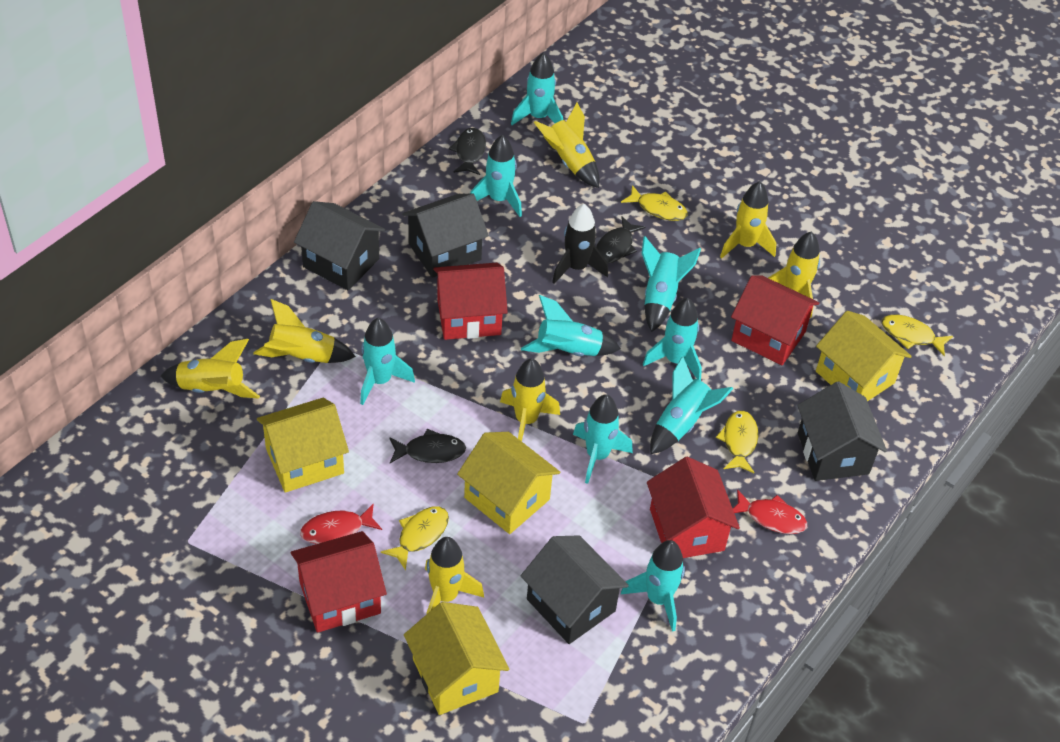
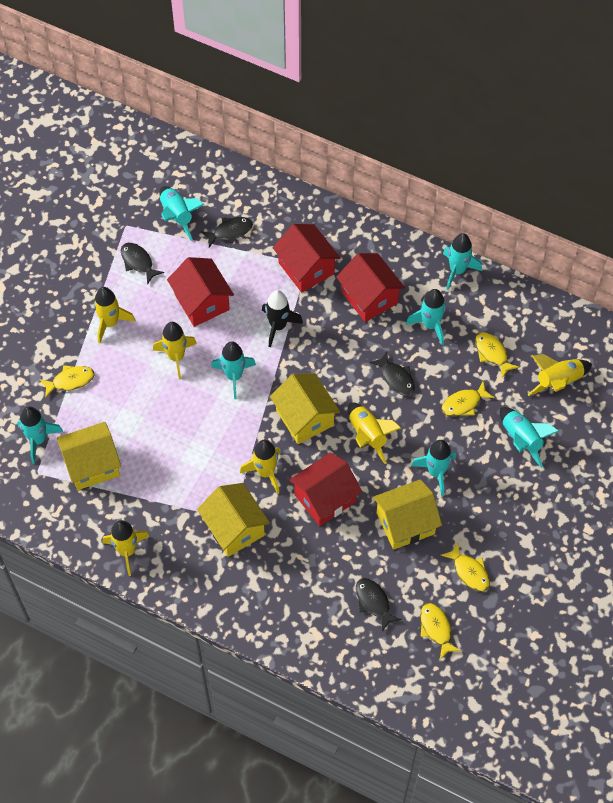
black fish: [389,429,466,463] [449,128,486,175] [596,216,645,263] = 3 -> [121,243,164,285] [201,217,253,248] [356,578,402,632] [370,351,415,396] = 4
black house: [294,201,385,290] [402,194,489,278] [521,535,629,644] [797,381,887,481] = 4 -> none = 0
red fish: [300,504,382,544] [733,489,807,534] = 2 -> none = 0
turquoise rocket: [360,318,415,405] [470,135,522,217] [511,52,563,125] [521,295,621,356] [573,394,633,484] [621,540,685,632] [642,236,701,332] [643,298,702,381] [650,356,733,454] = 9 -> [17,406,63,464] [159,186,204,241] [211,341,256,399] [406,289,446,345] [411,440,456,496] [443,233,482,290] [500,407,559,468] = 7
yellow fish: [381,506,449,570] [621,185,688,221] [716,411,758,473] [882,314,953,356] = 4 -> [39,365,94,398] [420,603,461,659] [441,382,495,416] [441,542,490,592] [475,332,519,378] = 5
yellow rocket: [161,339,260,399] [253,299,356,363] [425,537,484,614] [500,358,560,441] [534,102,600,188] [720,181,776,258] [768,231,820,318] = 7 -> [94,287,136,343] [103,520,150,576] [153,322,197,379] [240,440,280,494] [348,402,401,464] [527,354,592,396] = 6

